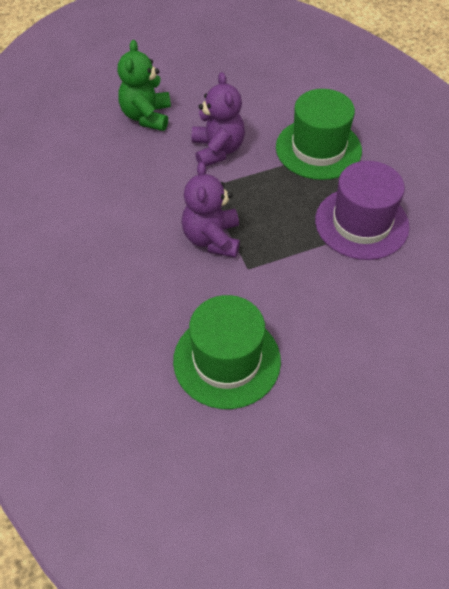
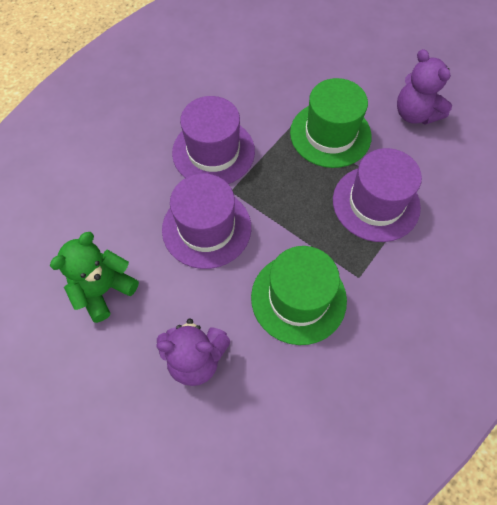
purple hat: [315,161,410,260] = 1 -> [162,174,251,269] [172,96,255,184] [333,148,422,242] = 3

